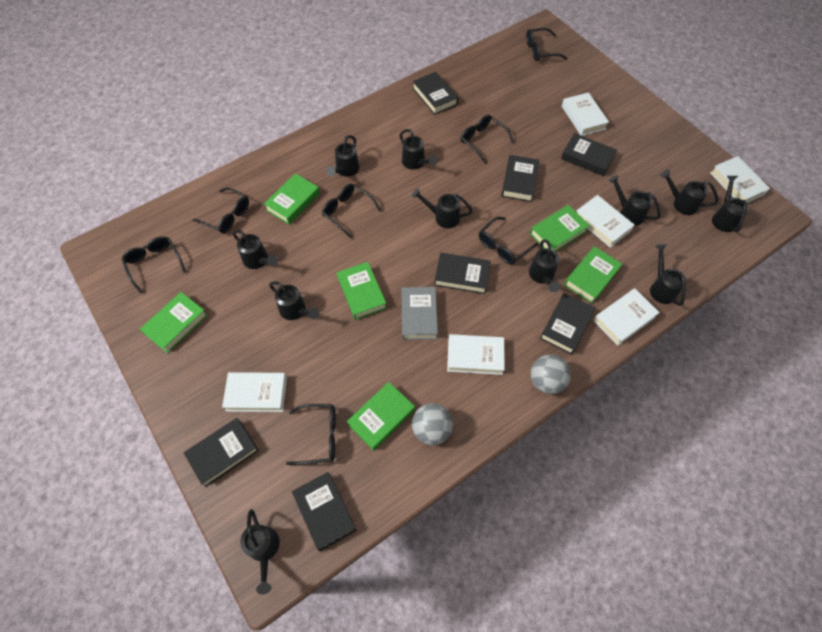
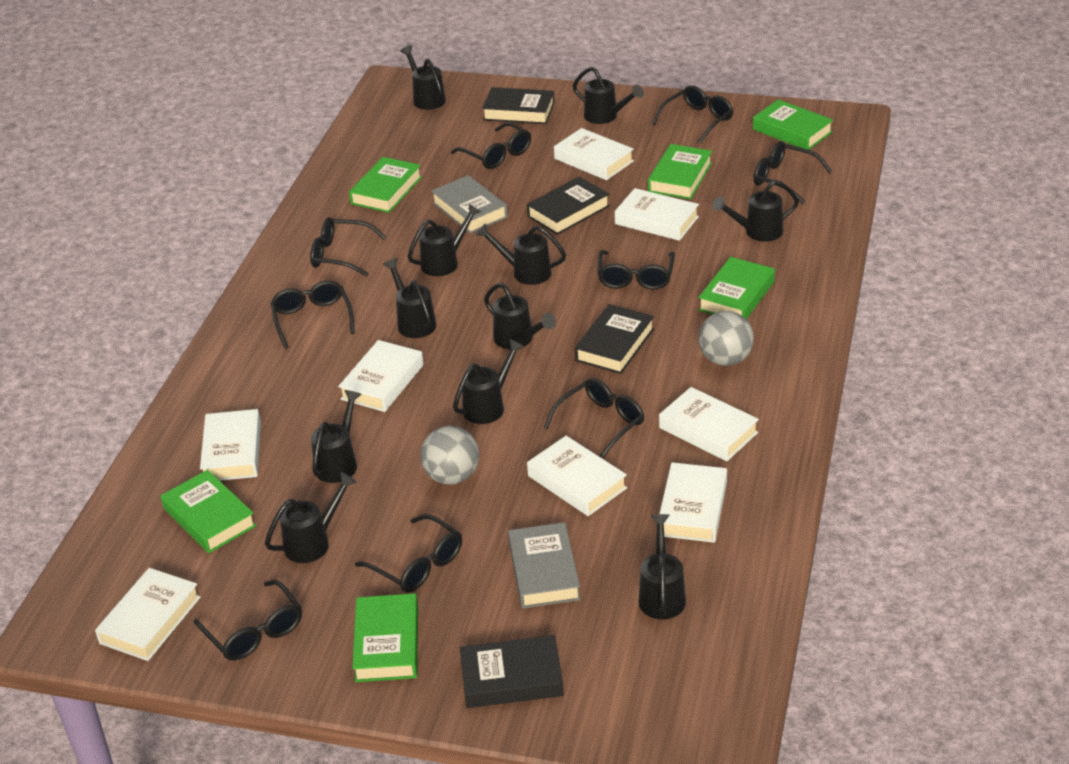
black book: [184,418,259,487] [292,472,356,551] [413,72,458,115] [434,253,491,294] [501,155,539,202] [540,293,595,355] [561,133,617,176] = 7 -> [460,635,564,708] [482,87,555,124] [527,177,610,235] [575,304,654,374] = 4
black glasses: [121,236,186,294] [193,187,249,233] [286,404,336,465] [322,184,381,239] [461,115,514,164] [479,217,538,265] [526,28,568,61] = 7 -> [193,580,302,661] [271,280,355,349] [310,217,386,277] [355,514,462,592] [451,122,531,169] [544,378,644,459] [597,250,675,289] [652,85,734,144] [753,141,832,203] = 9
grey book: [402,287,438,340] = 1 -> [431,175,508,234] [508,522,581,609] = 2
white book: [222,372,287,412] [447,334,505,375] [562,92,609,136] [576,195,634,248] [594,288,660,346] [710,156,770,203] = 6 -> [95,568,201,661] [200,409,261,481] [338,340,424,412] [527,436,627,516] [554,128,634,180] [615,188,699,241] [659,387,759,461] [659,462,727,543] = 8

